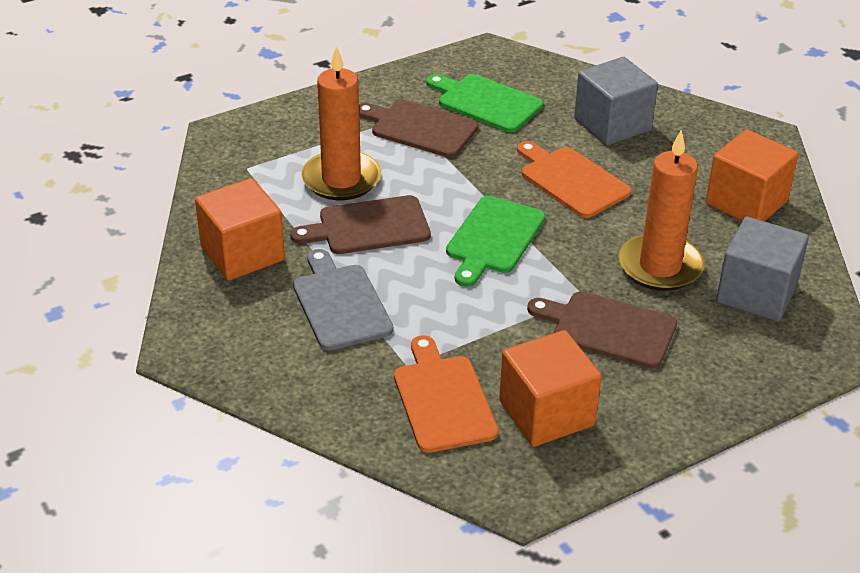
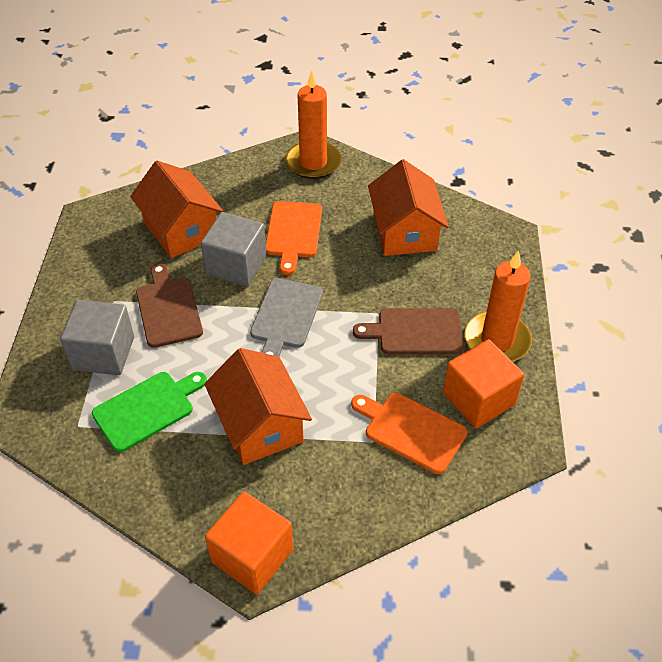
brown cutting board: [291,195,431,254] [359,100,479,157] [527,291,677,369] = 3 -> [136,263,203,348] [353,308,464,354] = 2
green cutting board: [426,74,543,132] [446,196,545,287] = 2 -> [92,372,207,452] = 1
orange cube: [195,178,285,281] [499,330,601,447] [706,129,798,221] = 3 -> [205,491,293,594] [443,339,524,428] = 2
orange house: none = 0 -> [130,161,223,258] [204,348,312,465] [368,159,449,256] = 3

